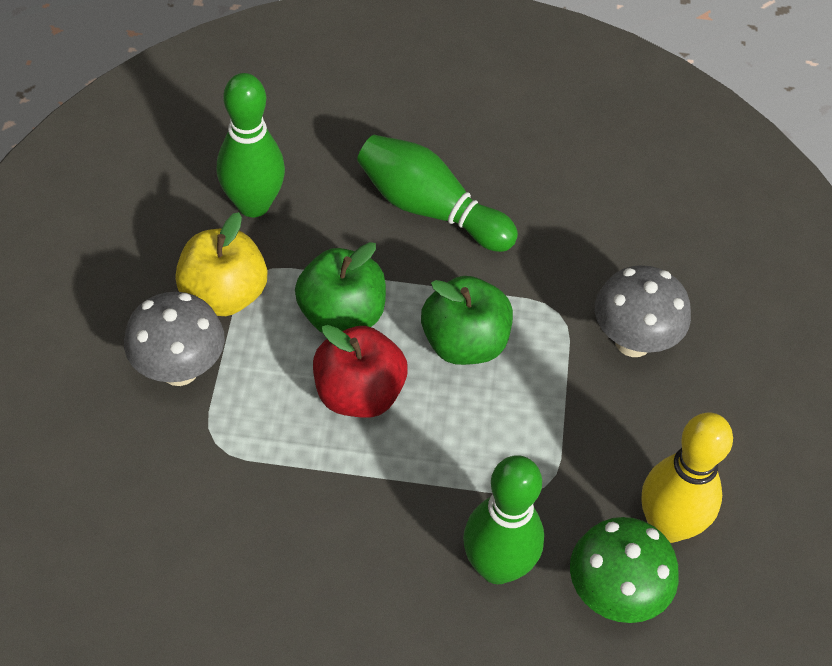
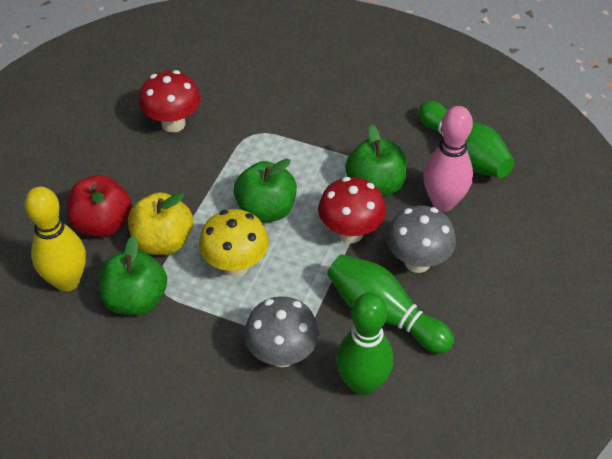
green apple: [295,242,386,332] [421,276,513,365] = 2 -> [99,236,167,315] [234,159,297,222] [345,124,407,196] = 3
green mushroom: [570,517,679,623] = 1 -> none = 0
pink bowling pin: none = 0 -> [423,106,473,211] = 1
red mushroom: none = 0 -> [139,70,201,133] [318,177,386,243] = 2
yellow mushroom: none = 0 -> [199,209,269,277] = 1

